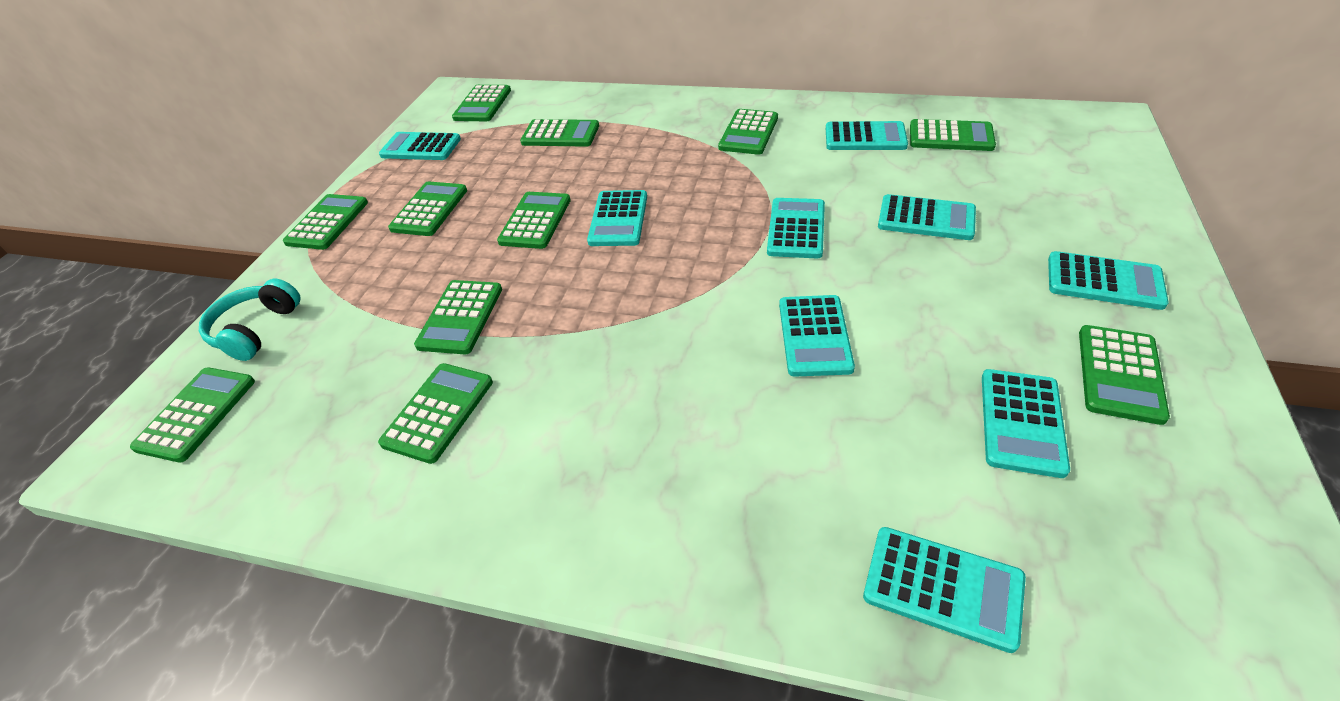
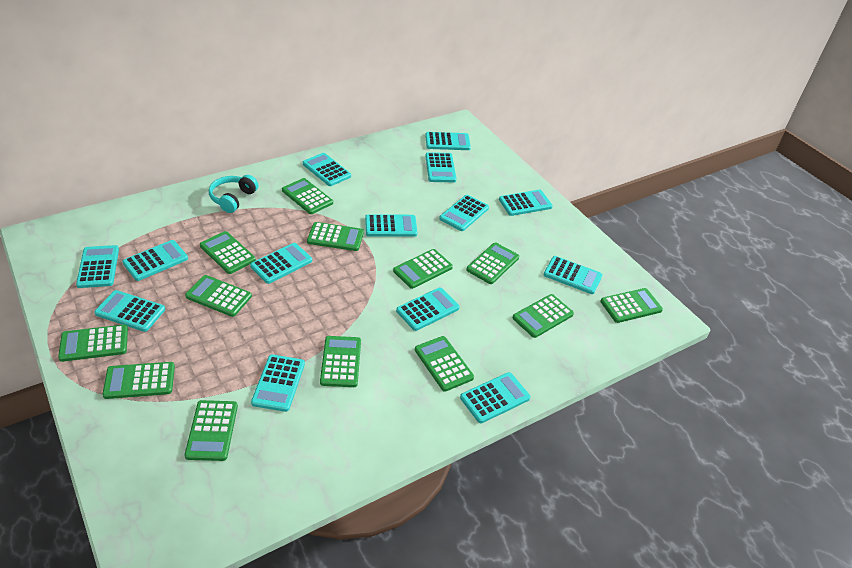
green calculator: [130,368,255,463] [283,194,368,250] [378,363,493,464] [388,181,467,236] [414,280,502,354] [452,85,511,121] [497,192,571,249] [520,119,599,147] [718,109,778,155] [910,119,996,151] [1079,325,1170,425] = 11 -> [58,325,128,362] [102,362,175,399] [185,275,252,317] [185,400,238,461] [200,231,256,274] [282,178,333,214] [307,222,364,251] [320,336,361,387] [393,249,453,289] [415,336,474,392] [466,242,519,284] [513,294,574,338] [600,288,663,323] = 13
turquoise calculator: [379,132,461,160] [587,190,647,246] [767,198,825,258] [779,295,855,377] [826,121,908,150] [863,527,1026,653] [878,194,976,240] [982,369,1070,478] [1048,251,1168,310] = 9 -> [76,245,119,288] [94,290,165,332] [122,240,188,281] [250,243,312,284] [251,354,305,412] [303,153,351,186] [365,214,417,237] [396,288,460,331] [425,132,471,150] [425,152,456,182] [439,195,489,231] [460,372,530,423] [499,190,553,216] [544,256,603,294] = 14

